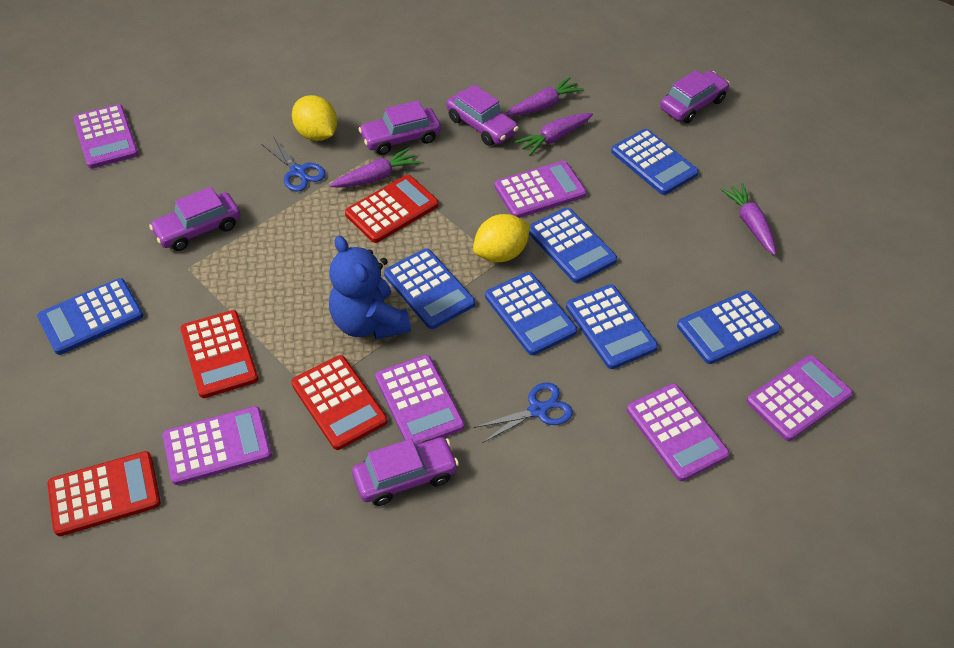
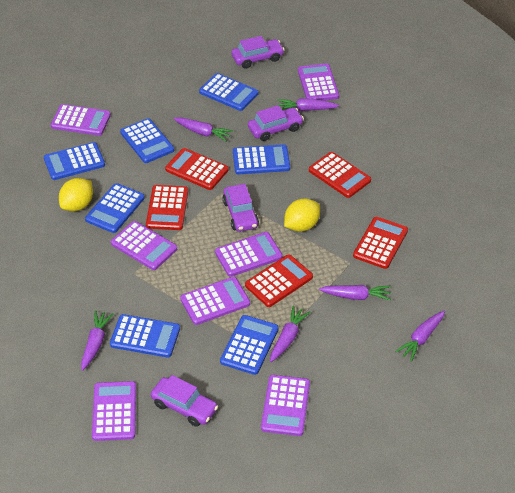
blue scissors: [261,137,326,192] [474,383,573,443] = 2 -> none = 0
blue teddy bear: [329,236,411,340] = 1 -> none = 0
purple calculator: [73,104,139,169] [163,406,272,485] [375,355,464,445] [494,161,586,218] [627,383,730,481] [747,355,853,441] = 6 -> [51,104,111,136] [92,381,136,441] [111,221,177,270] [180,277,250,325] [215,232,282,277] [261,375,310,436] [298,63,339,101] = 7
purple car: [149,187,240,251] [352,437,459,506] [359,100,441,155] [447,84,519,146] [660,70,730,123] = 5 -> [151,375,218,427] [223,184,259,232] [232,36,285,69] [248,105,304,141] = 4
purple carrot: [330,148,421,188] [505,77,584,116] [515,113,593,156] [721,183,776,255] = 4 -> [81,310,114,371] [174,117,233,142] [270,305,311,362] [277,98,339,111] [319,285,391,301] [395,311,445,362] = 6
red calculator: [48,451,161,536] [180,310,258,398] [291,355,388,450] [345,175,439,243] = 4 -> [146,185,188,230] [165,148,229,190] [245,254,313,307] [309,152,371,198] [353,217,408,269] = 5

